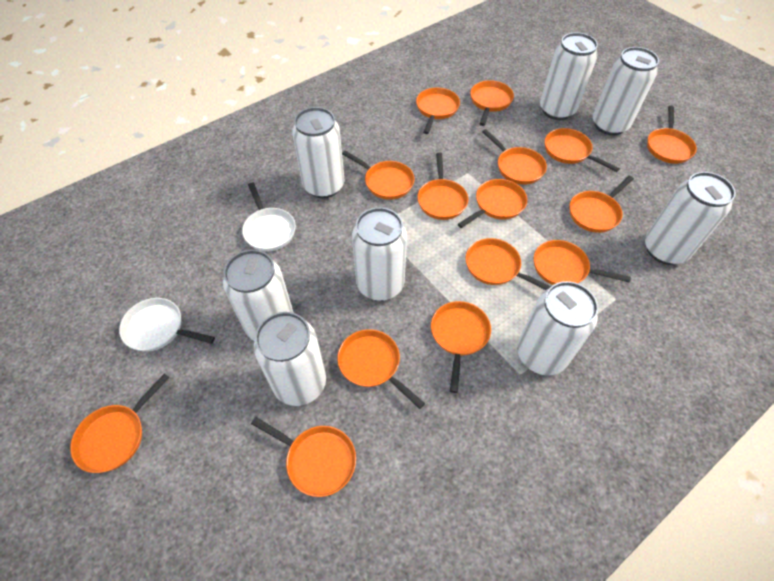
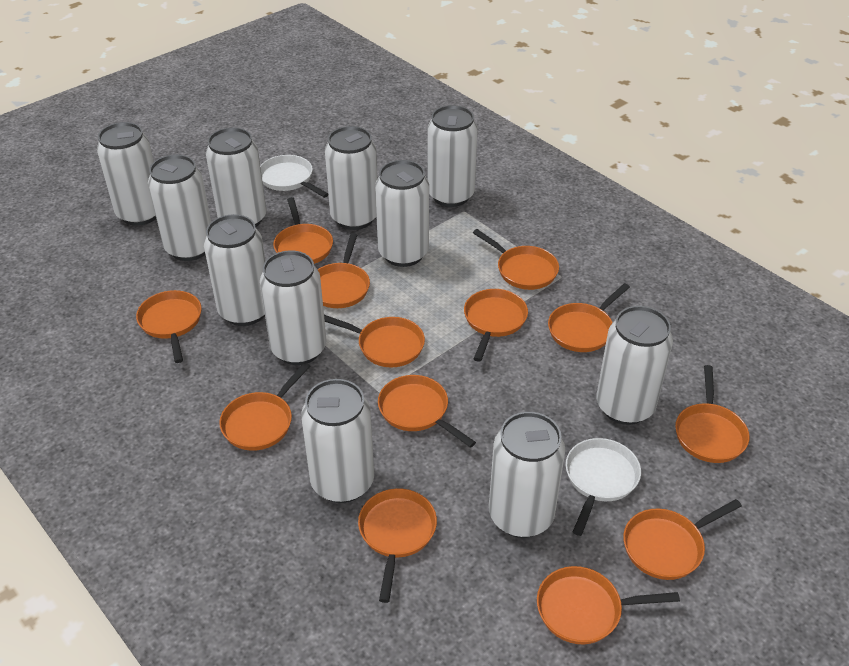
orange pan: [70,373,170,473] [251,417,356,497] [337,329,425,409] [342,150,415,200] [416,87,460,134] [417,152,468,220] [431,301,491,393] [458,179,527,228] [466,238,551,290] [470,80,514,126] [482,129,547,185] [534,240,631,285] [545,128,620,172] [570,176,634,233] [647,106,697,164] = 15 -> [136,290,202,363] [219,362,310,451] [273,197,333,264] [317,233,370,308] [324,315,425,367] [358,488,437,603] [378,375,476,448] [464,289,528,362] [473,229,559,290] [537,566,680,644] [548,283,630,352] [623,499,742,580] [675,365,749,463] = 13
white can: [223,250,294,341] [254,312,326,406] [292,107,345,198] [352,207,407,301] [517,281,598,376] [540,32,598,120] [593,47,659,135] [645,172,736,265] = 8 -> [97,122,156,226] [148,155,211,261] [204,214,265,326] [206,127,267,227] [260,250,327,365] [301,379,374,503] [325,126,378,230] [375,160,429,267] [427,105,478,207] [489,412,565,538] [596,306,673,425] = 11

